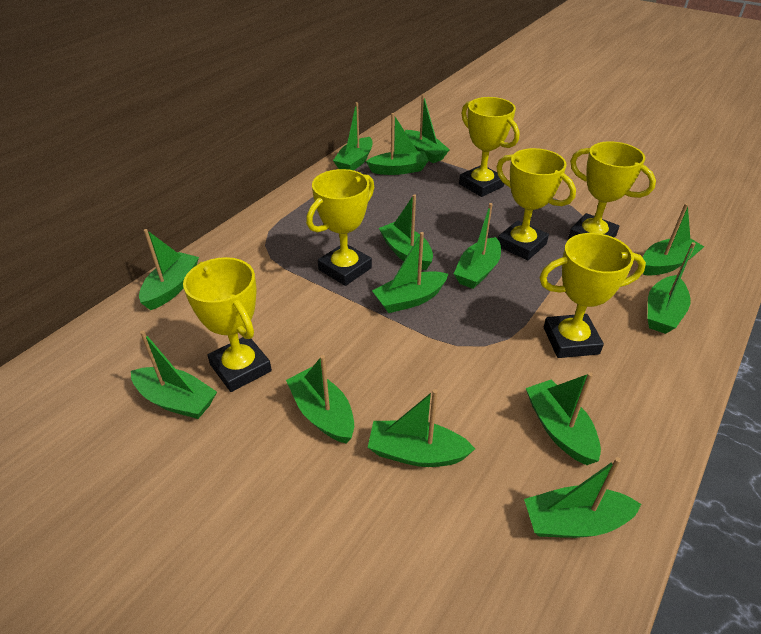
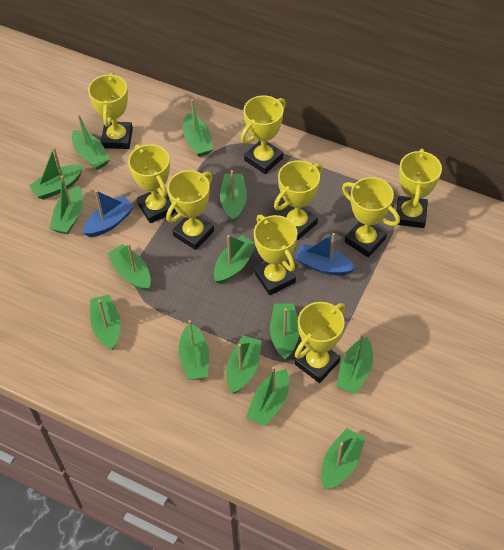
blue boat: none = 0 -> [83,190,134,237] [295,233,356,275] = 2
yellow trophy: [183,257,272,392] [306,169,374,286] [459,97,519,197] [496,148,576,260] [539,233,646,358] [568,141,656,239] = 6 -> [88,73,133,149] [128,144,176,223] [166,170,214,250] [241,95,286,174] [254,215,297,295] [274,160,323,240] [295,302,345,383] [342,177,400,257] [395,149,442,228] = 9

